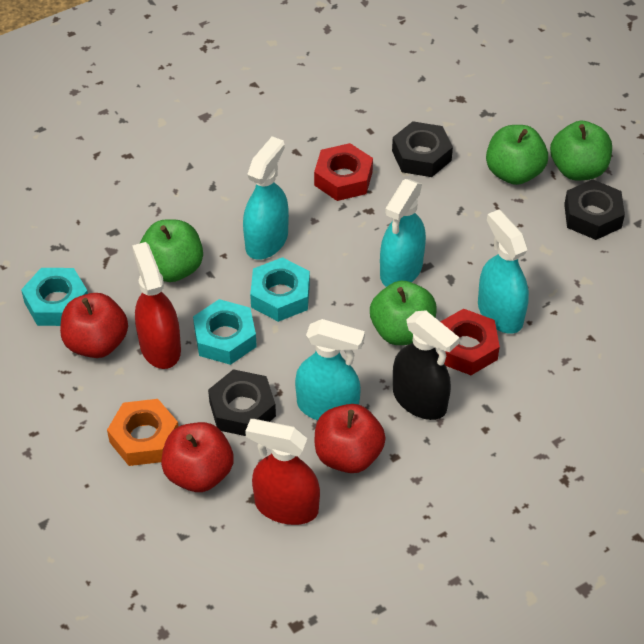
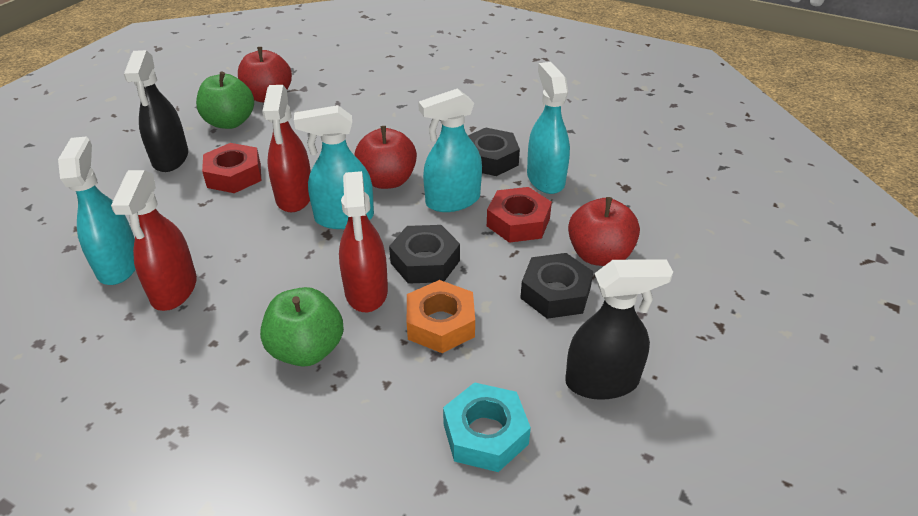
black spray bottle: [393,310,460,420] = 1 -> [124,50,188,172] [565,259,673,400] = 2
green apple: [140,219,203,282] [370,281,437,345] [486,125,548,185] [550,121,612,181] = 4 -> [196,72,254,129] [260,287,344,366] = 2
red spray bottle: [132,242,181,369] [245,419,320,525] = 2 -> [111,170,197,311] [262,85,311,212] [339,171,388,312] = 3
turquoise nut: [21,268,88,326] [193,299,257,365] [250,257,310,322] = 3 -> [443,382,531,472] = 1

